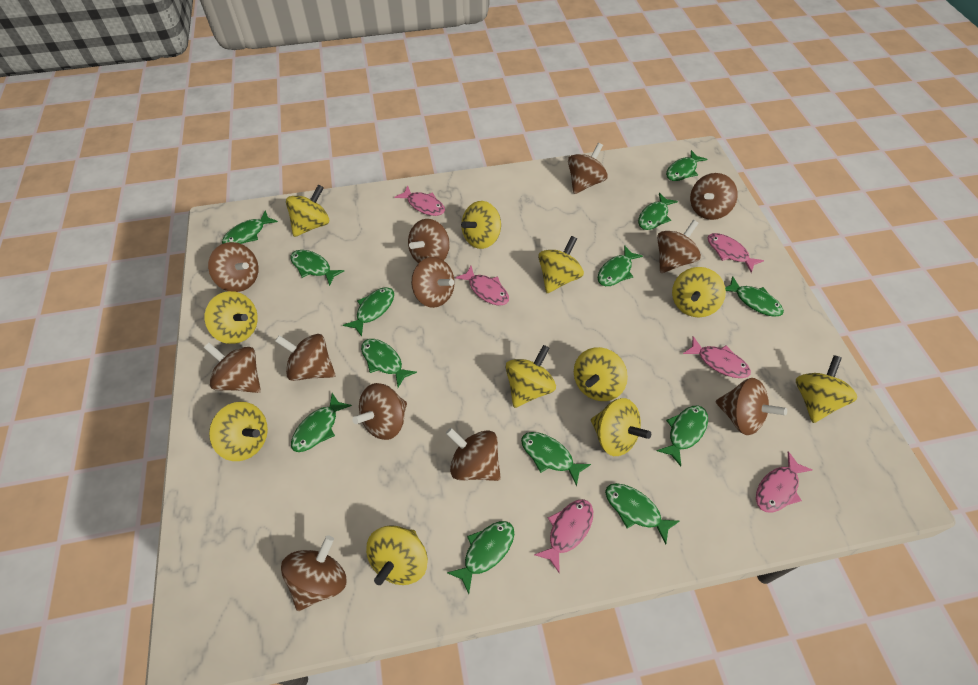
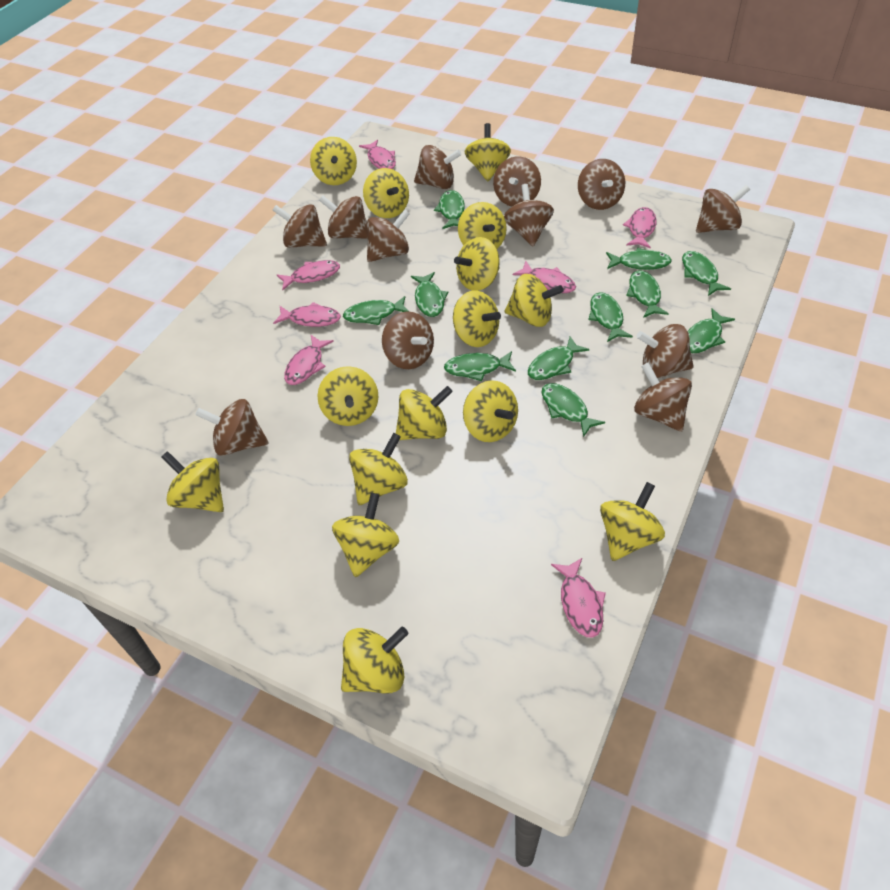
green fish: [222,210,278,244] [290,250,344,286] [291,393,352,452] [343,287,394,336] [361,339,417,388] [447,521,514,594] [521,432,591,486] [598,245,643,286] [605,483,680,544] [638,193,678,230] [657,405,708,466] [666,150,707,181] [725,276,784,317] = 13 -> [343,296,410,325] [411,272,448,317] [434,190,465,229] [444,351,516,381] [528,337,590,380] [541,383,605,437] [588,293,633,342] [606,248,672,270] [626,270,669,318] [682,251,731,296] [688,308,735,353] = 11
pink fish: [394,185,445,216] [455,266,509,305] [534,499,593,573] [683,336,751,378] [707,233,764,273] [756,451,813,513] = 6 -> [273,302,341,327] [277,260,340,290] [284,335,334,385] [359,140,396,169] [513,261,576,293] [551,558,606,638] [623,207,657,249] = 7
yellow spinning top: [205,291,258,344] [209,402,268,461] [286,185,329,237] [366,525,428,585] [461,201,501,249] [506,345,556,408] [538,236,584,293] [574,347,628,401] [591,398,651,456] [672,267,726,317] [796,355,857,423] = 11 -> [161,451,224,512] [310,137,357,185] [317,366,378,426] [332,493,399,577] [341,627,408,694] [349,433,408,505] [363,168,409,218] [396,386,453,440] [453,291,501,347] [454,237,500,291] [458,202,507,249] [463,380,518,442] [465,123,511,181] [505,274,564,327] [600,482,665,561] = 15

